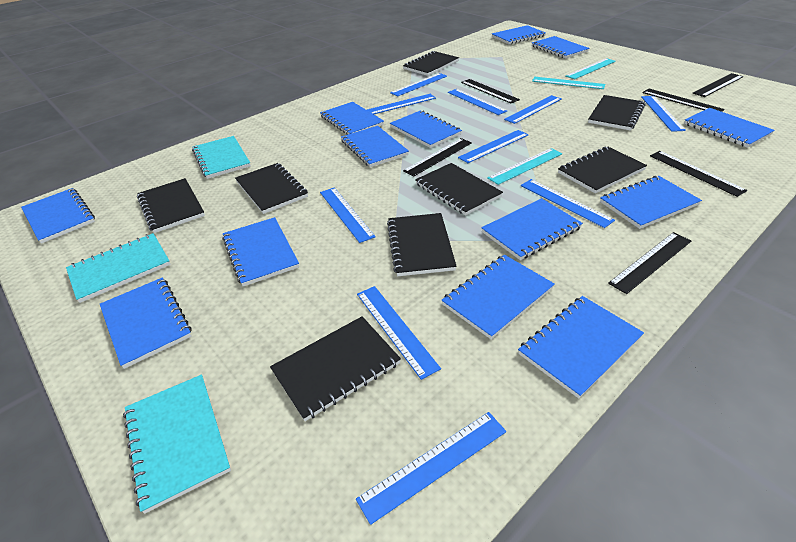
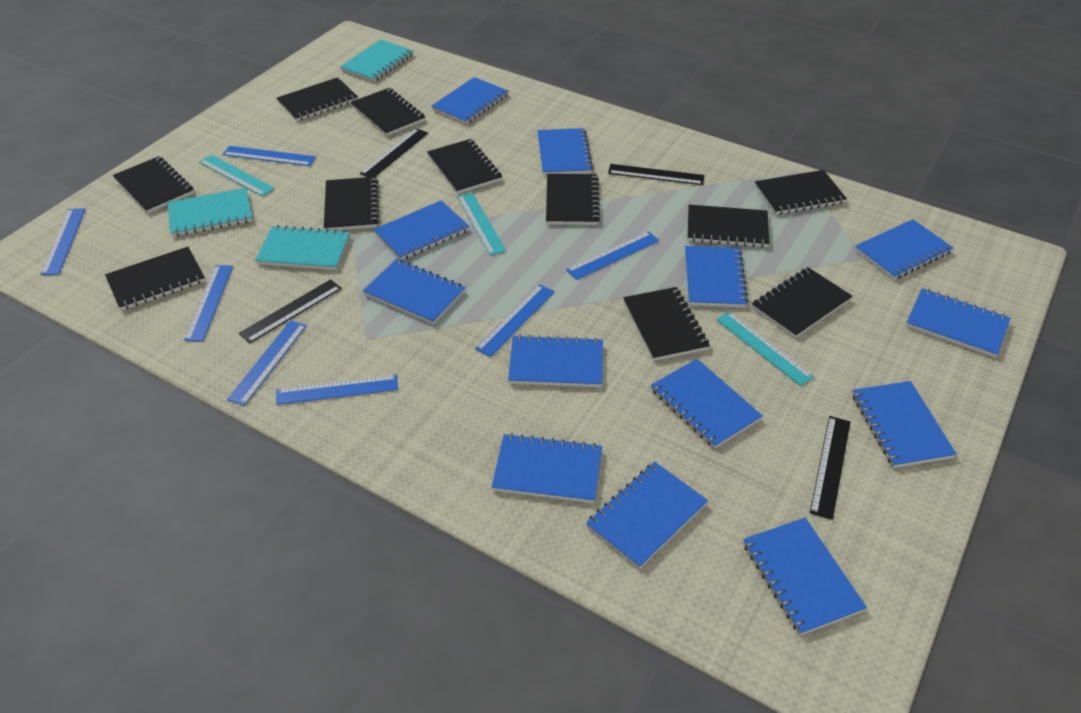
black notebook: [137,178,205,233] [235,163,308,214] [270,316,401,421] [387,213,457,276] [403,51,459,76] [415,163,503,216] [558,147,647,194] [588,95,645,131] = 8 -> [105,247,205,311] [113,156,194,213] [277,77,358,121] [324,177,379,231] [350,88,425,136] [427,139,502,194] [546,174,600,225] [623,287,710,361] [688,205,770,248] [752,267,853,338] [755,170,847,215] = 11
black ruler: [403,138,472,177] [461,79,520,103] [608,232,691,294] [642,89,725,112] [650,151,747,197] [693,73,743,97] = 6 -> [239,279,342,343] [360,128,428,177] [608,164,704,185] [810,416,850,520] = 4
blue ruler: [320,187,376,243] [356,412,506,525] [357,286,441,380] [367,94,436,114] [390,73,447,96] [448,89,507,115] [458,130,528,163] [504,95,562,124] [521,179,615,228] [641,96,686,132] = 10 -> [40,208,86,275] [184,265,233,341] [223,146,316,166] [227,320,307,406] [276,375,398,405] [475,284,555,357] [566,231,659,280] = 7

